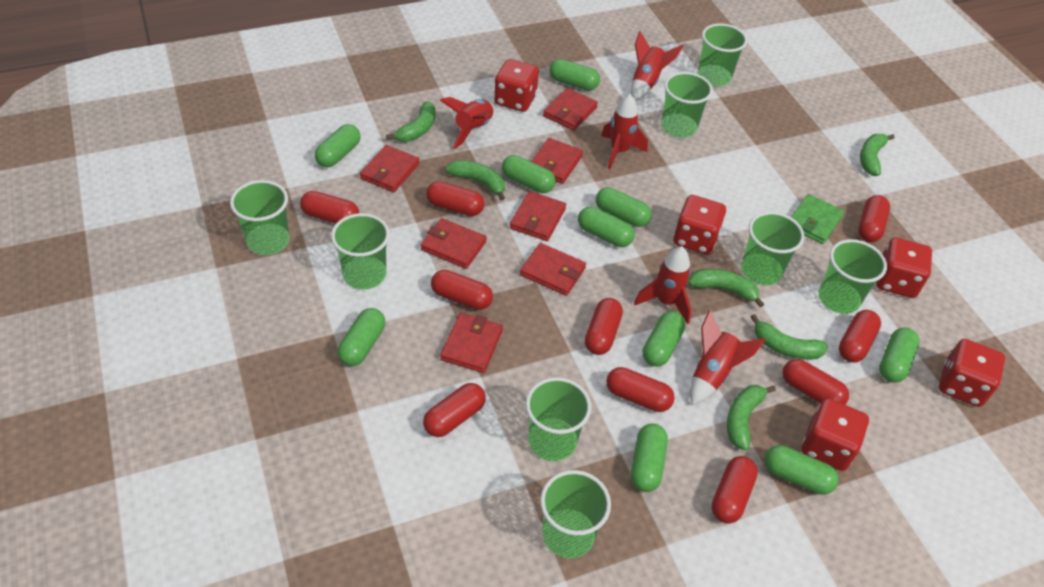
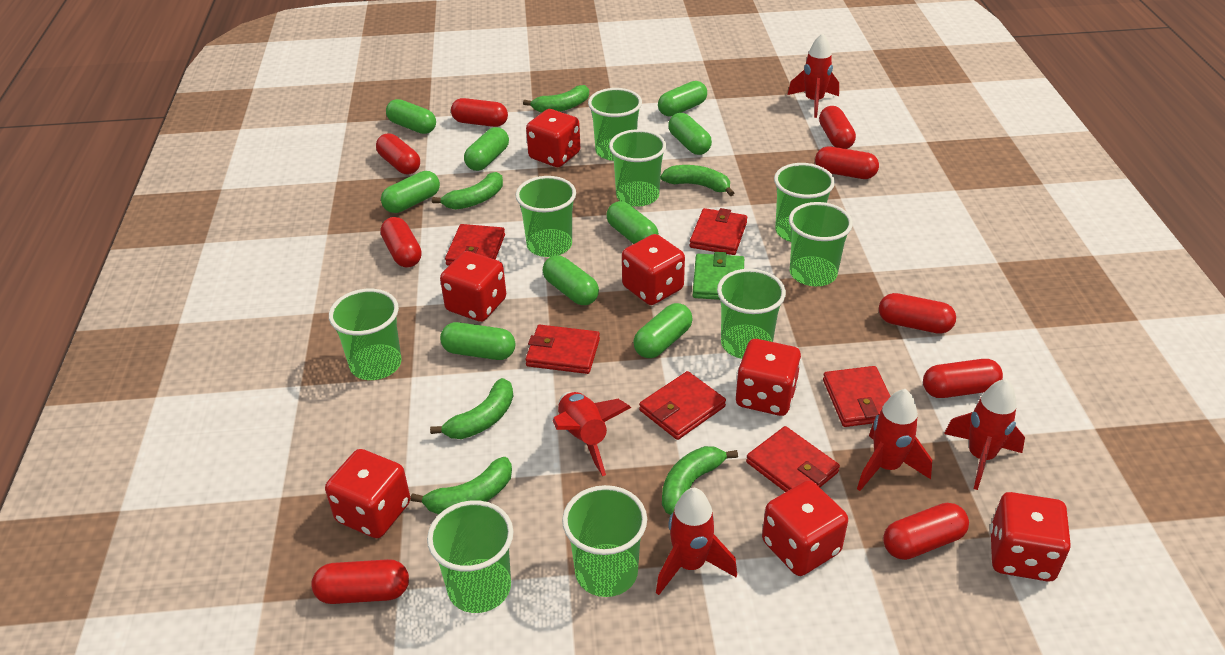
green capsule: [315,124,361,167] [337,308,385,366] [502,155,555,193] [549,59,600,91] [578,207,635,247] [596,187,652,227] [631,423,668,492] [643,311,686,366] [764,445,839,495] [879,327,920,383] = 10 -> [381,171,440,213] [386,99,436,134] [440,322,515,360] [464,127,509,171] [543,255,599,305] [606,201,659,244] [633,303,693,358] [658,81,707,117] [668,113,712,155] = 9
green cup: [230,180,289,255] [331,213,390,289] [526,377,591,461] [540,470,611,558] [661,72,713,138] [697,23,747,86] [741,212,804,285] [818,239,887,314] = 8 -> [329,289,402,380] [427,500,513,613] [515,176,576,257] [562,485,647,597] [588,88,642,161] [609,129,666,207] [717,269,786,359] [774,163,835,242] [789,202,853,286] = 9
red capsule: [300,191,359,224] [423,383,486,437] [426,181,484,216] [431,270,493,310] [585,298,623,355] [606,367,675,412] [711,456,758,523] [782,359,849,405] [839,310,881,363] [858,195,890,242] = 10 -> [311,559,409,604] [376,133,420,174] [380,217,422,268] [451,98,508,127] [815,146,879,179] [819,106,856,149] [879,293,956,334] [883,503,969,560] [923,359,1003,398] = 9
red dice: [494,59,539,112] [673,195,726,255] [802,398,869,471] [876,238,932,298] [939,339,1005,407] = 5 -> [325,449,410,538] [440,251,506,322] [526,109,580,167] [622,234,685,305] [736,339,801,416] [762,480,848,576] [990,492,1071,582] = 7
red wallet: [360,145,420,192] [421,218,487,269] [440,313,503,373] [510,191,566,241] [520,243,586,296] [531,138,583,184] [543,88,598,131] = 7 -> [445,224,505,266] [525,325,600,374] [639,371,726,440] [690,208,747,255] [746,426,840,492] [823,366,891,427] = 6

